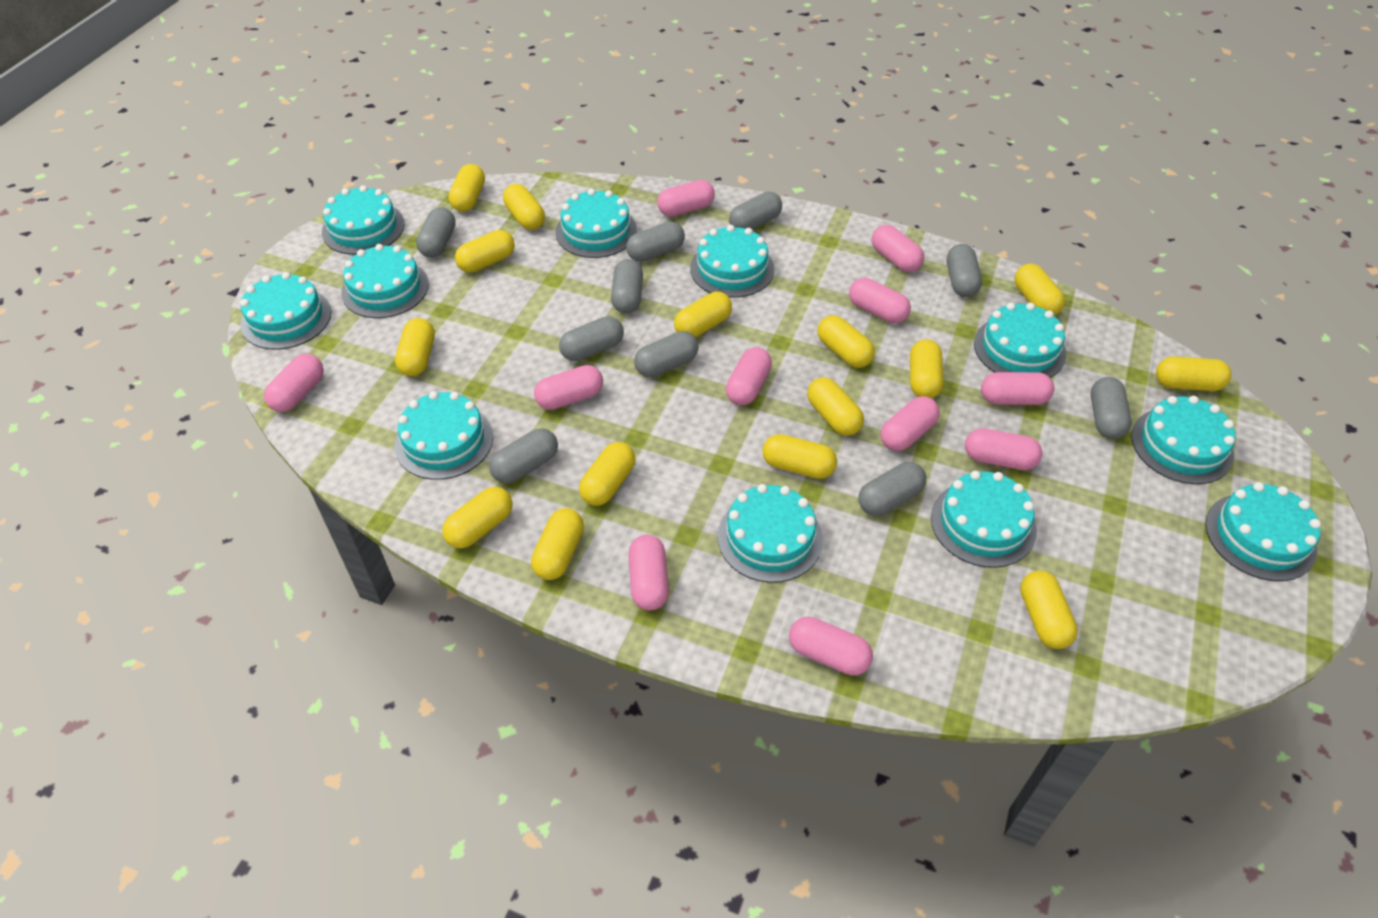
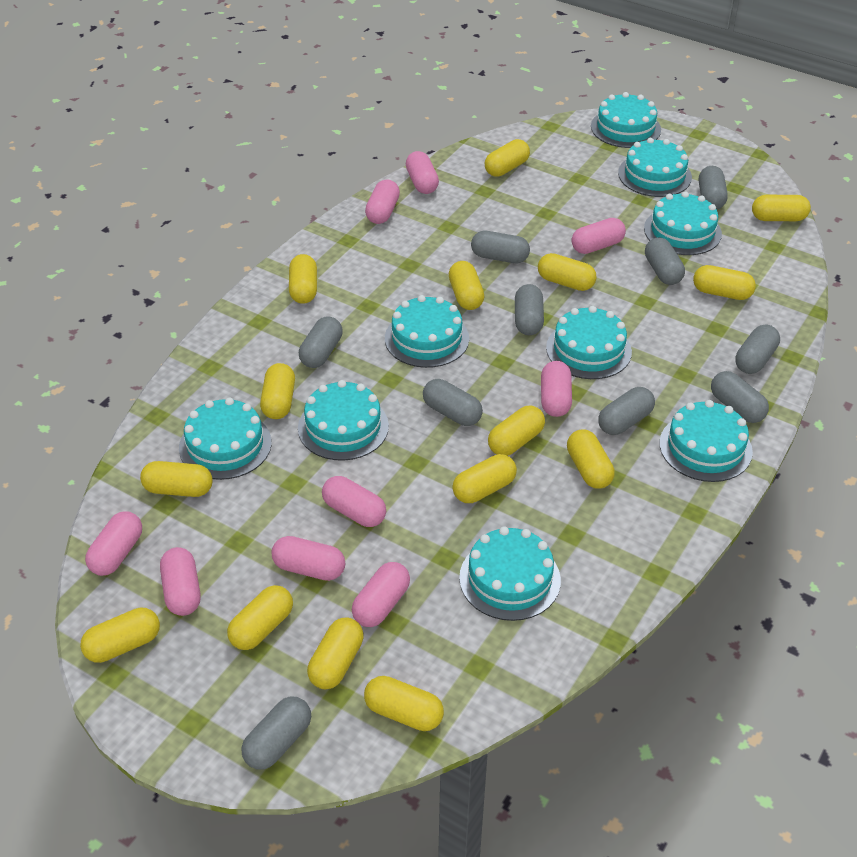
pink capsule: [264,354,324,412] [534,365,603,410] [628,535,669,610] [657,180,715,217] [726,347,772,405] [789,617,873,675] [849,278,911,323] [872,225,924,272] [881,396,940,451] [965,428,1042,470] [981,372,1054,405] = 11 -> [85,511,142,576] [160,547,201,616] [271,536,345,581] [322,476,386,527] [352,562,410,627] [365,180,400,224] [406,151,439,194] [541,361,572,417] [572,218,626,254] = 9
turquoise cake: [240,272,331,350] [322,185,405,255] [341,244,429,318] [395,391,493,480] [555,189,637,258] [690,225,774,298] [718,484,823,583] [931,471,1037,568] [974,303,1066,378] [1131,396,1236,484] [1205,482,1321,581] = 11 -> [179,398,272,480] [298,380,389,461] [385,295,469,368] [459,526,561,621] [546,306,632,379] [591,92,661,148] [618,138,692,197] [644,191,722,255] [659,400,753,482] = 9

